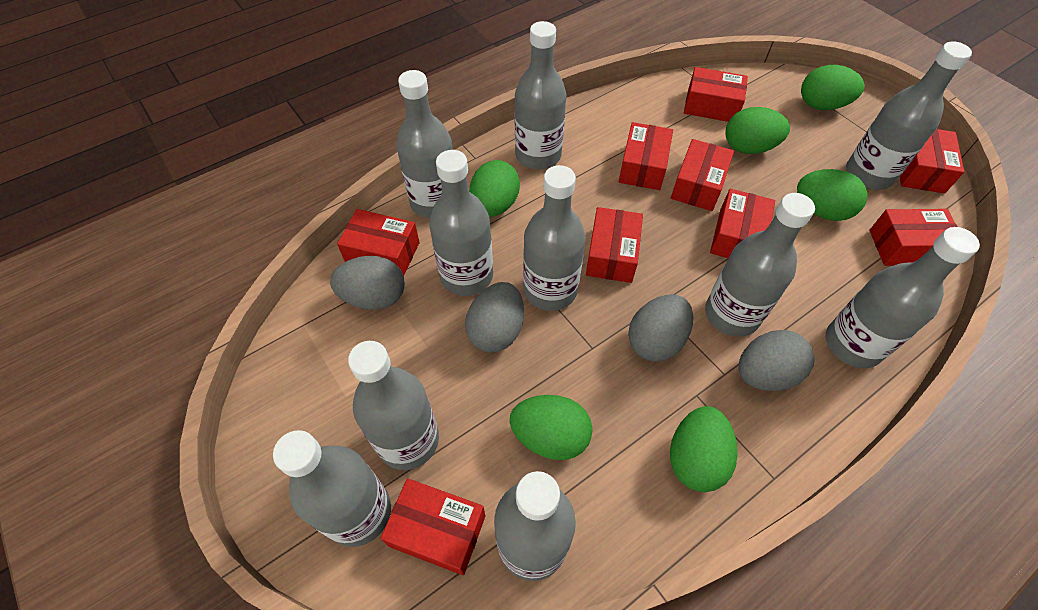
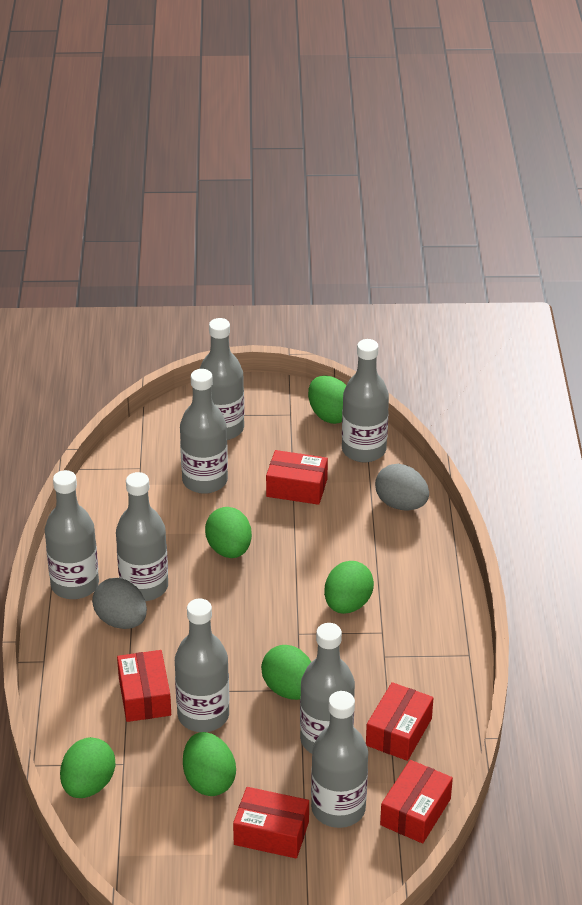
grey bottle: [273,430,391,547] [348,341,439,470] [396,70,453,218] [429,150,493,296] [494,471,576,581] [515,21,566,169] [523,165,586,311] [705,193,815,337] [826,227,980,368] [846,42,972,190] = 10 -> [45,470,99,599] [116,472,168,601] [175,598,229,732] [180,369,228,494] [200,318,244,440] [300,623,355,754] [311,691,368,828] [342,339,389,462] = 8
grey egg: [330,256,405,310] [465,282,524,352] [628,295,693,361] [738,330,815,391] = 4 -> [92,578,147,629] [375,464,429,511] = 2
red box: [337,209,420,276] [380,478,486,575] [586,207,643,283] [619,122,673,190] [671,139,734,211] [684,67,748,122] [710,189,775,258] [869,209,958,266] [900,129,964,194] = 9 -> [117,650,171,722] [233,787,309,858] [266,450,328,505] [366,682,433,761] [380,760,453,843] = 5

